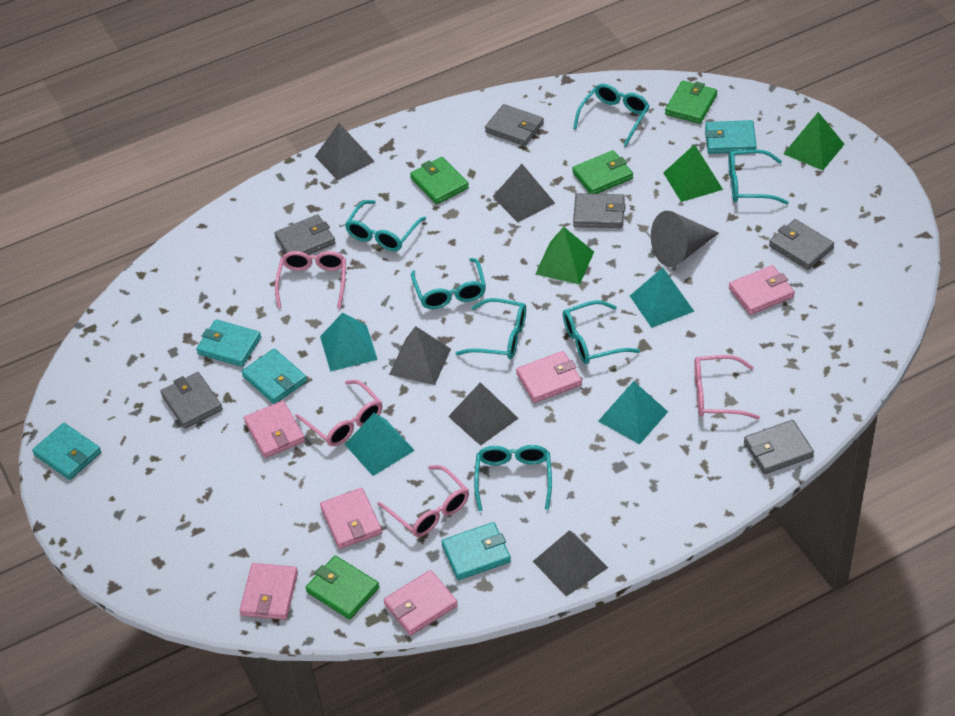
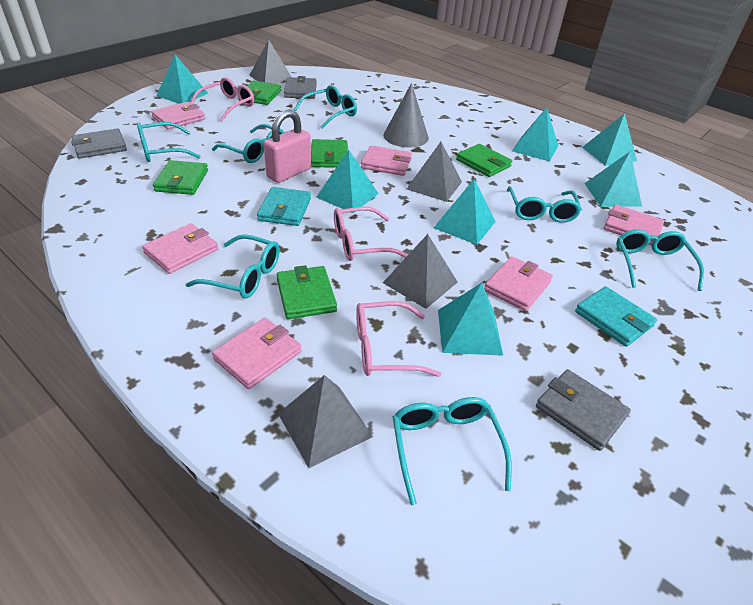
green pyramid: [535,227,594,285] [663,144,723,202] [784,112,845,170] = 3 -> none = 0
green wallet: [305,555,379,620] [410,157,469,205] [572,150,633,194] [665,81,717,124] = 4 -> [153,160,208,195] [238,81,281,105] [277,265,337,319] [311,139,348,168] [456,144,512,177] = 5
grey pyramid: [315,123,375,181] [389,326,451,385] [448,382,519,446] [493,164,555,222] [533,531,608,597] = 5 -> [250,40,292,84] [278,375,373,468] [383,234,458,309] [407,142,462,202] = 4
grey wallet: [160,372,223,429] [274,214,336,255] [485,104,544,146] [573,193,626,228] [744,420,814,474] [769,219,834,270] = 6 -> [71,128,127,159] [284,76,317,99] [536,369,631,451] = 3
pink glasses: [275,251,346,308] [295,380,382,446] [377,465,469,537] [694,355,760,419] = 4 -> [190,77,254,121] [334,207,408,261] [356,301,441,377] = 3
pink padlock: none = 0 -> [264,109,311,183] = 1
turquoise pyramid: [320,312,378,372] [345,413,415,476] [598,381,668,444] [630,267,695,328] = 4 -> [156,54,208,104] [316,150,379,213] [434,179,495,245] [438,283,503,356] [512,107,558,161] [582,113,637,166] [584,152,642,207] = 7
turquoise wallet: [32,423,101,480] [196,319,261,367] [241,348,307,404] [441,522,511,580] [705,120,757,154] = 5 -> [257,187,311,226] [575,286,657,347] = 2

